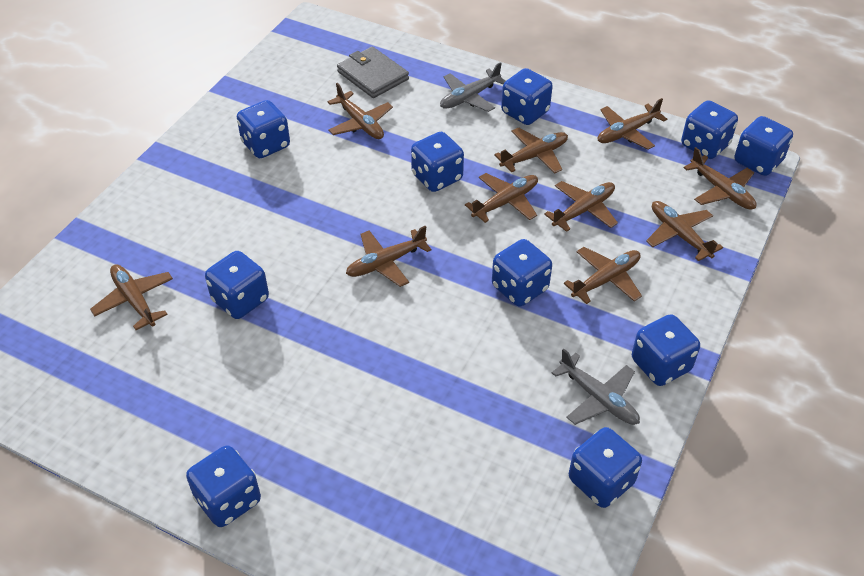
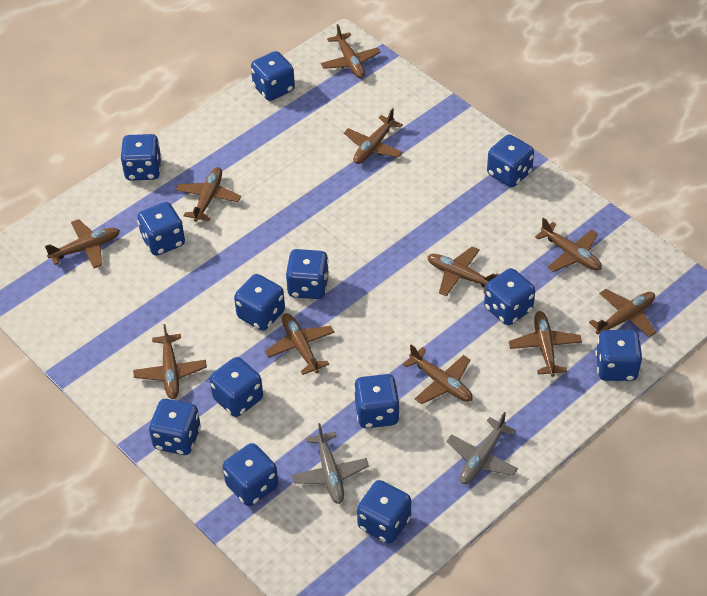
blue dice: [186,445,261,527] [205,251,269,319] [237,100,290,158] [411,132,464,192] [492,239,552,307] [501,68,553,125] [569,427,642,508] [632,314,700,386] [681,100,738,159] [735,116,793,176] = 10 -> [120,134,162,181] [137,202,185,256] [149,399,201,455] [210,357,263,417] [223,443,278,506] [234,274,285,331] [251,51,295,101] [286,249,329,299] [354,374,400,428] [357,480,411,544] [484,268,535,325] [487,134,534,187] [595,330,642,381] = 13
brown plane: [90,264,173,330] [327,83,393,139] [346,226,432,287] [465,173,538,223] [494,127,568,173] [544,181,618,232] [564,247,642,304] [598,98,667,149] [646,201,723,261] [683,147,756,210] = 10 -> [45,219,120,268] [133,324,207,399] [176,167,241,222] [265,314,334,375] [321,24,381,78] [344,108,403,164] [403,344,473,404] [427,246,499,297] [509,311,582,377] [535,218,602,272] [589,289,656,337] = 11
grey wallet: [337,46,409,98] = 1 -> none = 0

